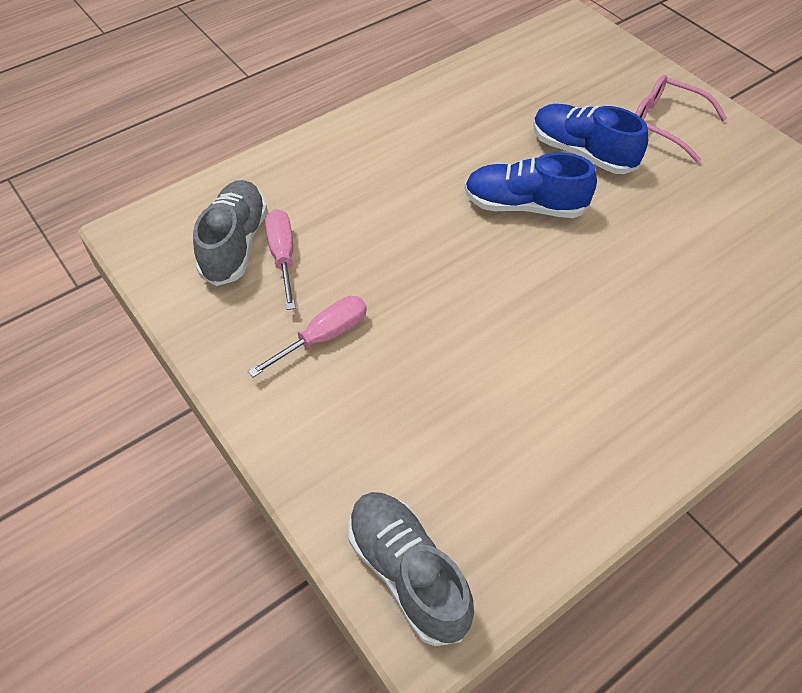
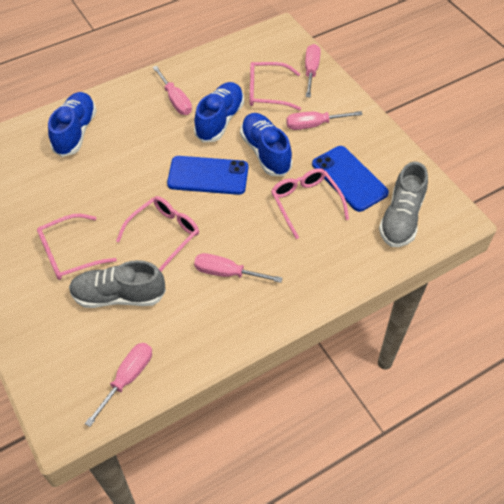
blue phone: none = 0 -> [167,156,248,195] [312,146,389,212] = 2
blue shoe: [465,152,597,218] [533,104,648,174] = 2 -> [48,92,97,157] [194,82,244,142] [240,113,293,176] = 3
pink glasses: [635,75,727,162] = 1 -> [37,214,117,280] [116,196,199,271] [250,62,301,110] [271,168,349,239] = 4
pink screwdriver: [248,296,367,377] [265,209,295,310] = 2 -> [85,343,152,427] [153,66,192,115] [194,253,282,283] [286,111,363,130] [305,44,321,97] = 5

